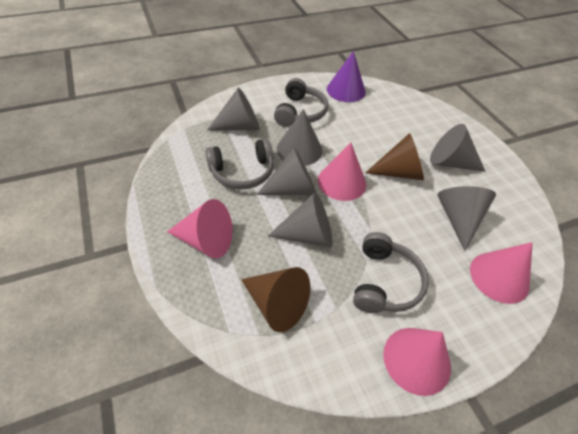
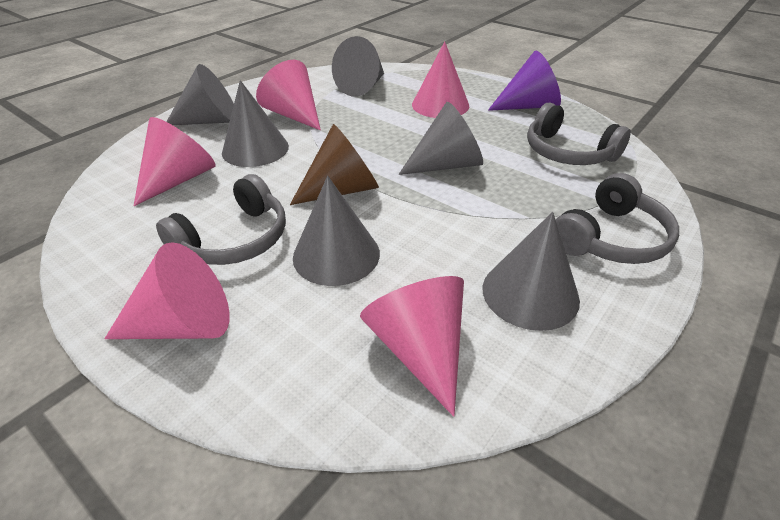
brown cone: [241,267,310,332] [365,133,424,180] = 2 -> [290,124,379,205] = 1
pink cone: [167,199,233,259] [318,142,366,201] [383,328,451,396] [470,242,533,304] = 4 -> [104,242,230,339] [134,117,216,206] [256,60,321,130] [360,276,464,417] [412,41,469,118] = 5

